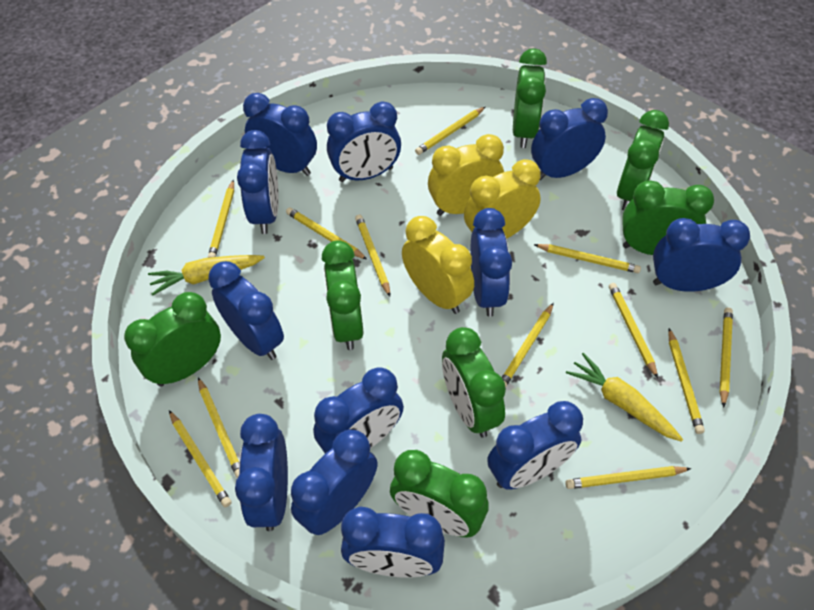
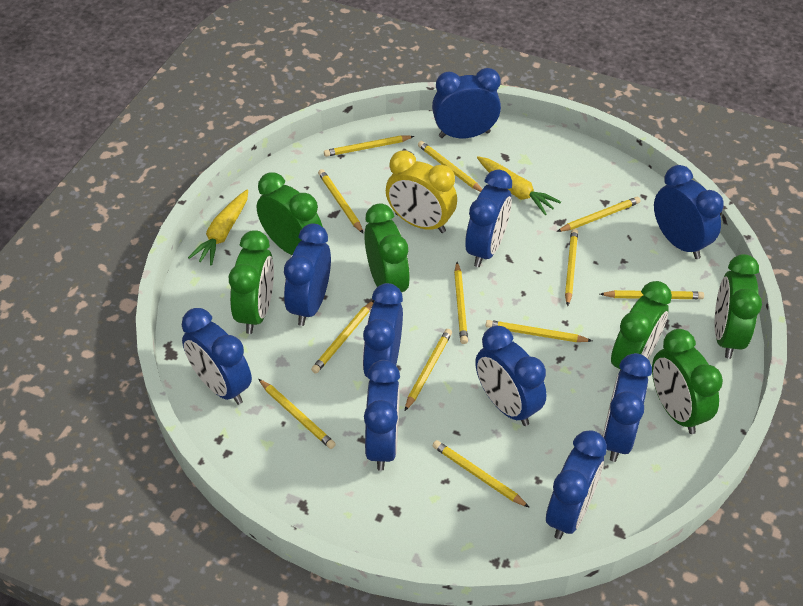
blue clock: [208,261,284,360] [235,414,288,531] [237,130,279,234] [243,93,317,176] [291,429,378,535] [313,367,404,453] [327,101,401,182] [341,507,445,578] [470,208,512,317] [487,401,583,490] [531,98,608,180] [653,218,750,292] = 12 -> [182,308,252,405] [284,223,331,326] [363,283,403,377] [364,360,400,471] [432,68,501,139] [465,170,512,267] [475,326,547,426] [546,430,607,539] [603,353,652,462] [654,165,724,259] = 10
green clock: [124,292,221,386] [322,240,363,350] [390,450,489,537] [442,327,506,438] [513,48,547,148] [617,110,669,210] [622,180,714,255] = 7 -> [229,230,274,334] [257,172,323,255] [364,203,410,292] [611,281,672,370] [652,329,723,434] [715,254,762,359] = 6
yellow clock: [402,216,474,314] [428,134,504,216] [464,159,541,239] = 3 -> [386,151,457,233] = 1

